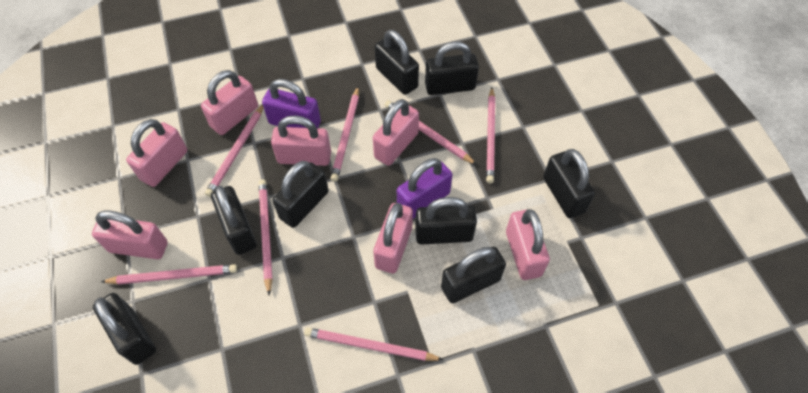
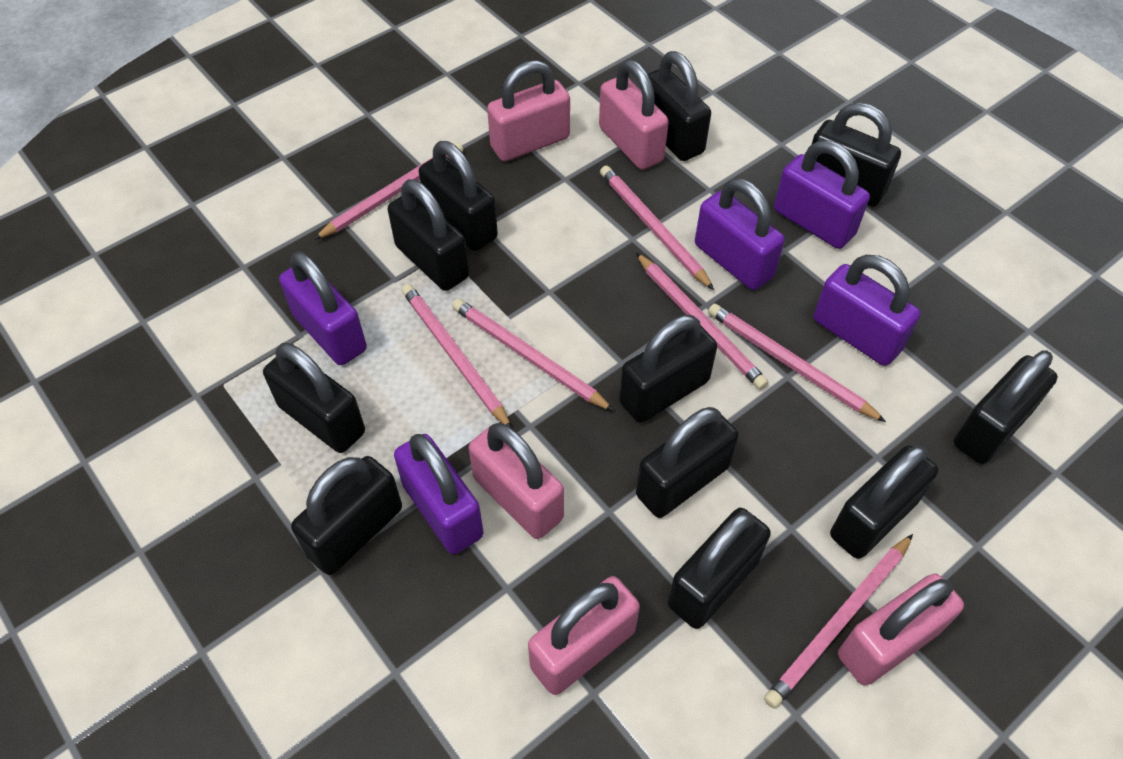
black padlock: [93,293,156,365] [211,186,257,255] [273,161,329,228] [375,30,419,95] [415,197,477,245] [425,42,479,95] [441,247,506,303] [543,149,595,218] = 8 -> [263,343,365,453] [291,456,402,575] [388,179,469,291] [419,141,498,251] [619,315,717,423] [636,407,739,518] [648,51,711,161] [668,508,771,629] [811,103,901,207] [830,445,938,559] [954,351,1058,464] = 11
pink padlock: [92,210,168,259] [126,119,187,187] [201,70,258,135] [271,116,331,166] [373,99,419,166] [373,203,413,273] [506,209,550,280] = 7 -> [469,423,564,539] [487,60,570,161] [528,576,640,695] [599,60,669,170] [838,573,964,685] = 5
purple padlock: [262,79,321,128] [397,158,452,219] = 2 -> [279,251,367,365] [394,434,483,554] [695,178,785,290] [774,140,870,249] [814,255,920,366] = 5

